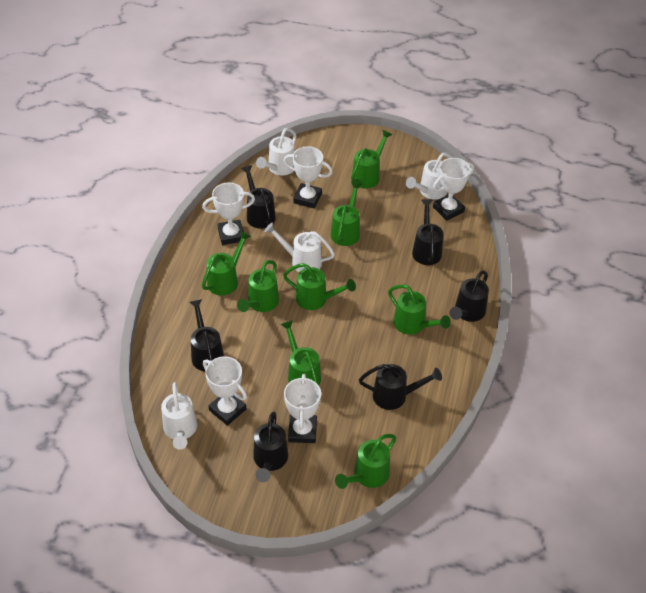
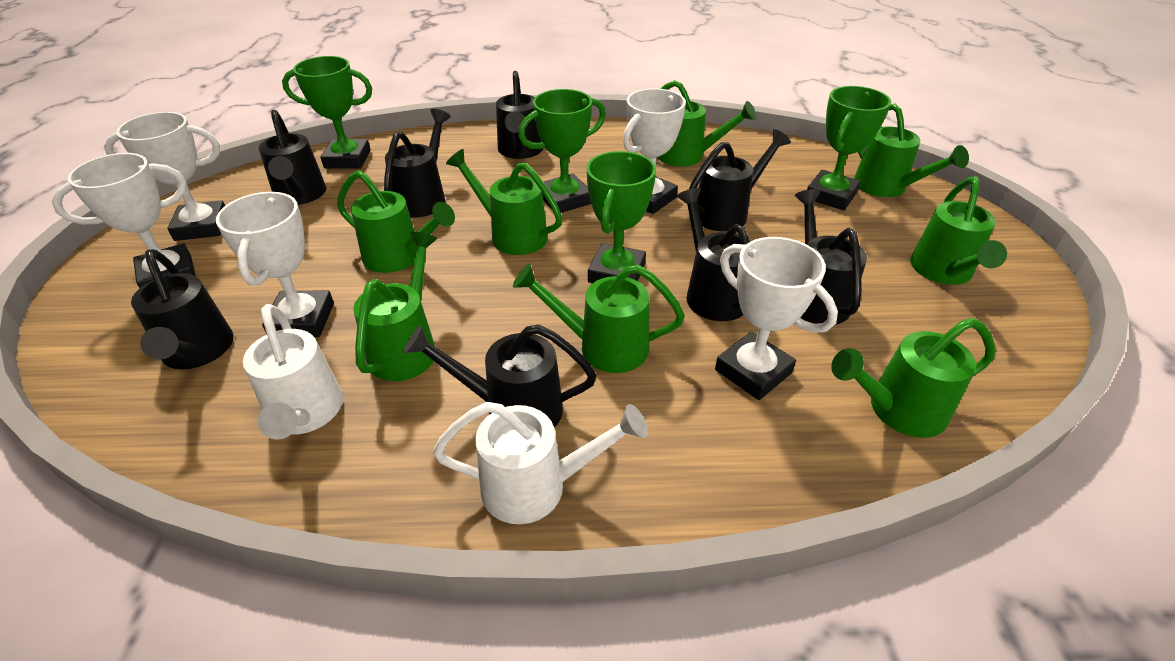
black watering can: [190,299,224,371] [241,165,276,229] [253,411,288,482] [359,364,442,410] [412,199,443,265] [450,270,489,322] = 6 -> [131,249,234,370] [259,110,326,205] [384,109,451,218] [403,324,596,427] [496,71,543,159] [677,188,751,321] [689,129,791,232] [795,189,867,325] = 8
green trophy: none = 0 -> [282,56,372,169] [518,89,606,213] [586,151,656,283] [807,86,891,210] = 4
white watering can: [161,382,197,450] [256,128,296,175] [264,223,335,272] [406,153,453,200] = 4 -> [243,304,343,440] [433,402,648,524] = 2

